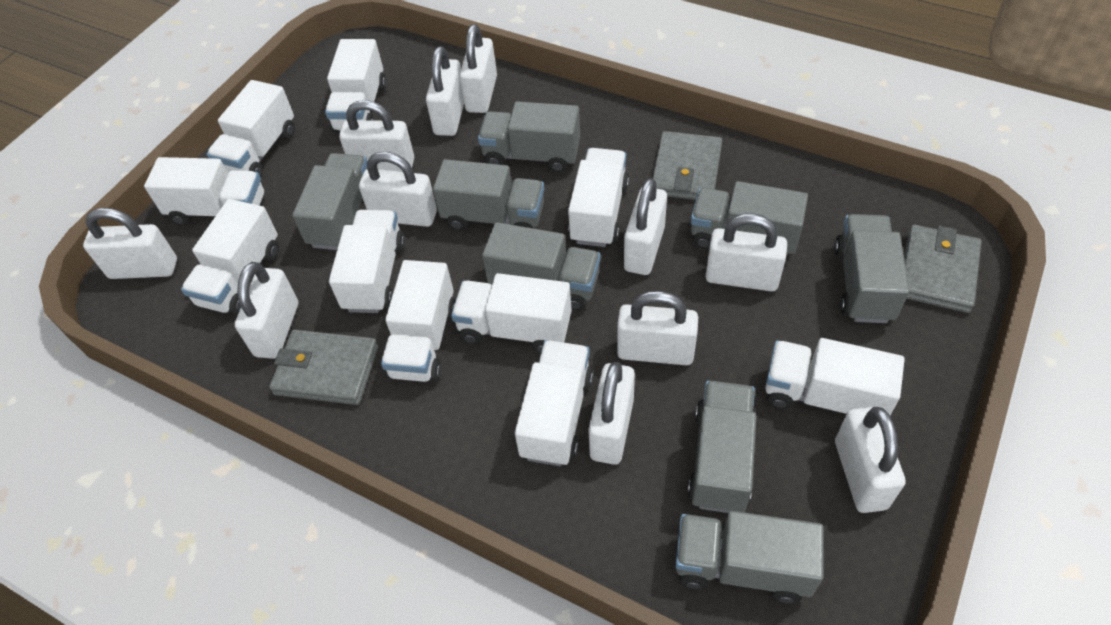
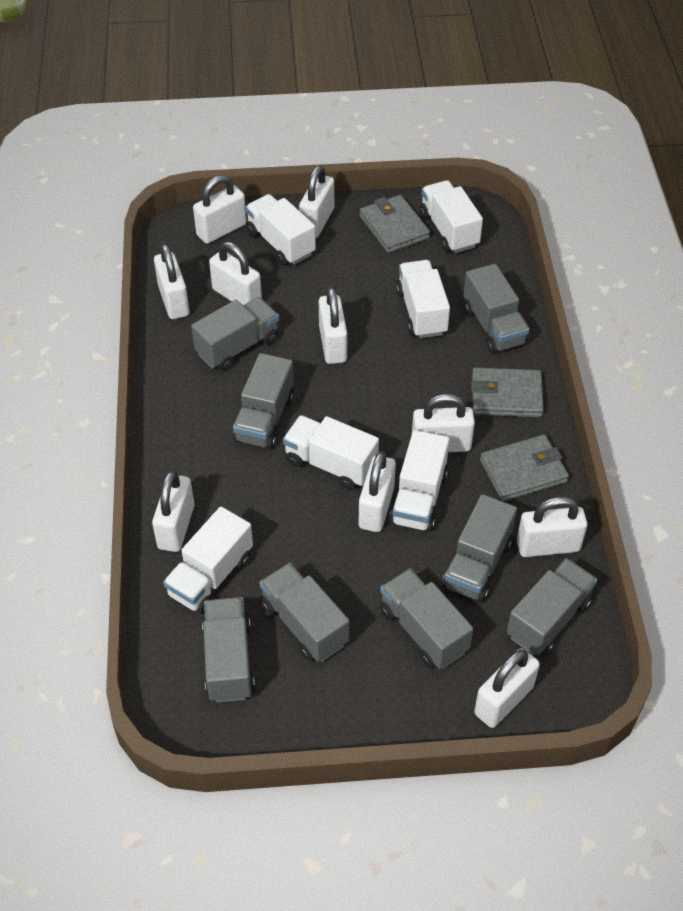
white padlock: [83,208,177,279] [235,262,298,359] [339,100,414,172] [359,152,437,227] [426,46,464,136] [459,24,497,113] [588,362,635,465] [617,291,698,366] [624,178,667,275] [705,214,787,292] [835,407,906,513] = 11 -> [152,471,195,552] [154,244,189,319] [193,175,247,244] [209,242,262,305] [299,165,334,238] [319,287,347,364] [359,451,396,532] [412,394,475,452] [474,648,540,728] [517,497,587,557] = 10
white truck: [144,157,264,226] [181,199,279,315] [207,80,295,177] [325,39,386,132] [329,210,405,313] [381,260,456,382] [451,273,572,353] [515,340,593,466] [568,148,629,247] [765,338,905,415] = 10 -> [163,507,253,614] [245,194,316,265] [283,415,379,490] [389,430,449,532] [396,260,450,338] [420,180,483,253] = 6

